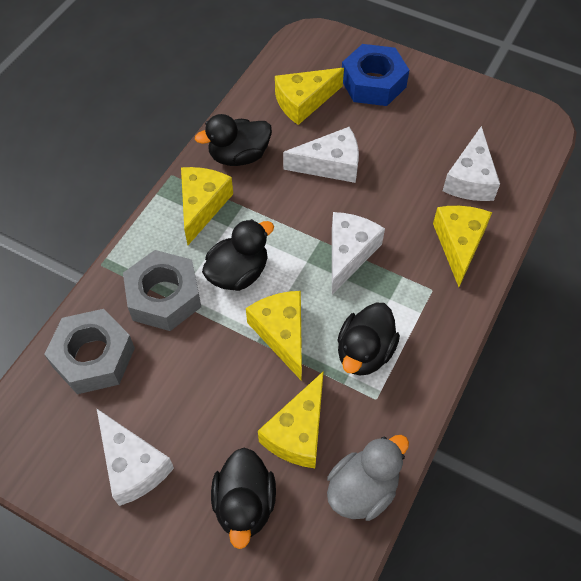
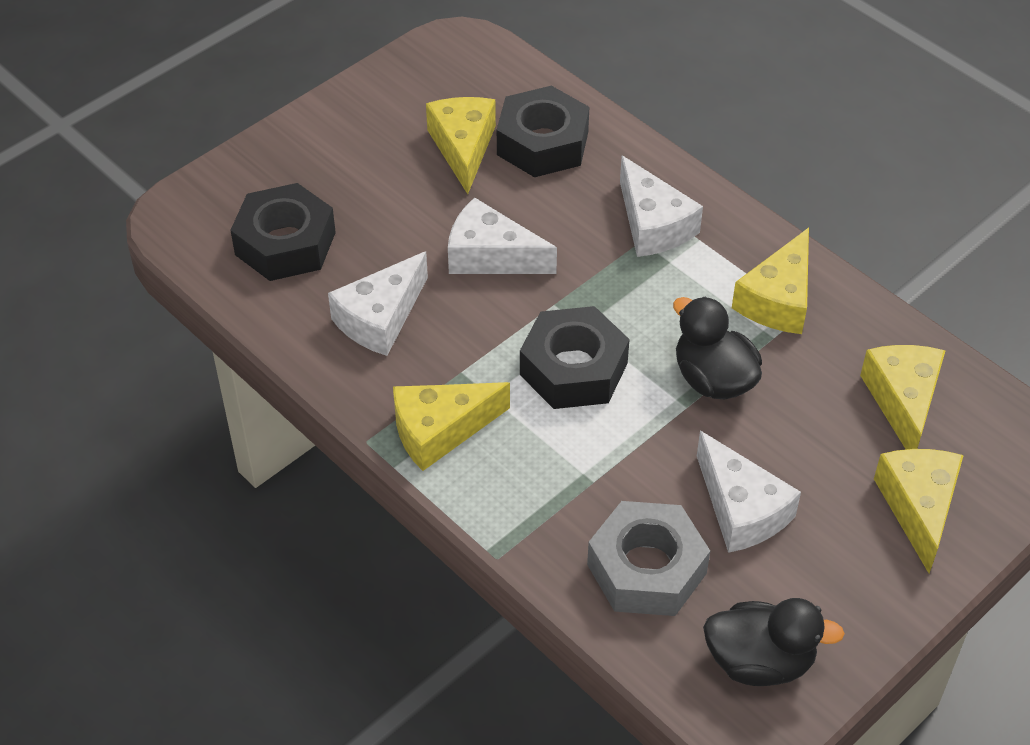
black duck: [195,114,272,166] [202,219,274,291] [211,447,276,549] [337,303,400,376] = 4 -> [673,297,762,399] [703,598,845,686] = 2
black nut: none = 0 -> [230,183,336,281] [497,86,589,177] [520,306,630,409] = 3
blue nut: [342,44,409,106] = 1 -> none = 0
grey duck: [327,435,409,521] = 1 -> none = 0
grey nut: [44,309,135,394] [123,250,201,331] = 2 -> [587,501,710,616] = 1

